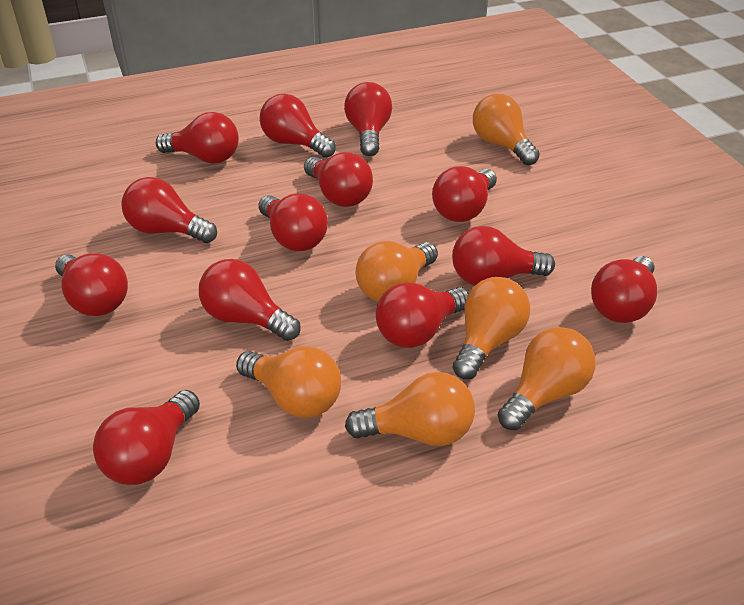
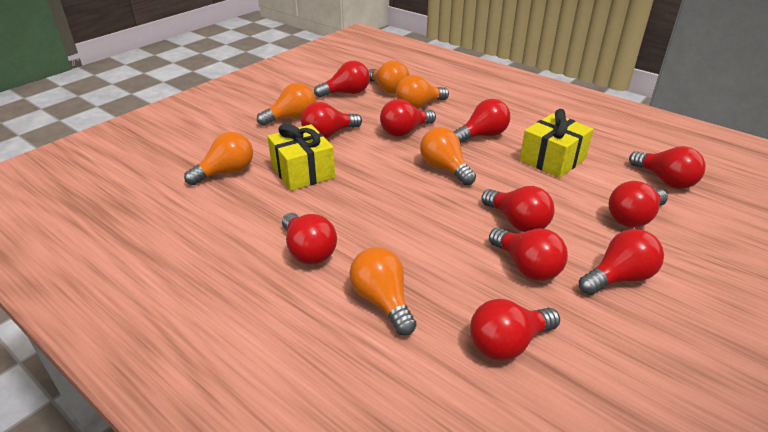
red light bulb: [55,253,128,316] [93,390,200,485] [121,177,217,243] [156,112,239,163] [199,259,301,341] [258,194,328,251] [260,94,336,158] [304,152,373,207] [344,82,392,156] [376,283,469,348] [432,166,497,222] [452,226,555,286] [591,256,657,323] = 13 -> [282,213,337,264] [301,102,362,138] [314,61,370,98] [380,99,436,136] [453,99,510,144] [470,299,560,361] [482,186,555,232] [489,228,568,281] [579,229,664,295] [609,181,668,227] [629,146,706,189] = 11
yellow gift: none = 0 -> [267,123,335,191] [520,109,593,178] = 2

